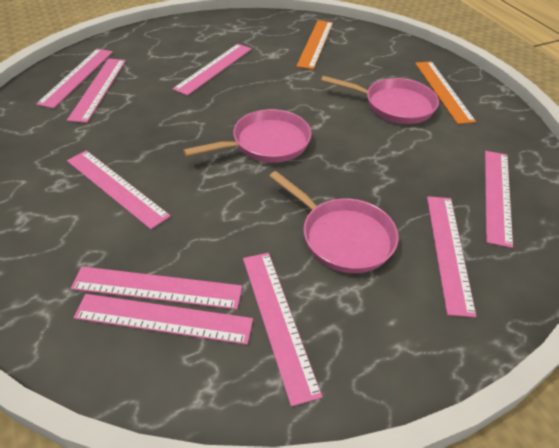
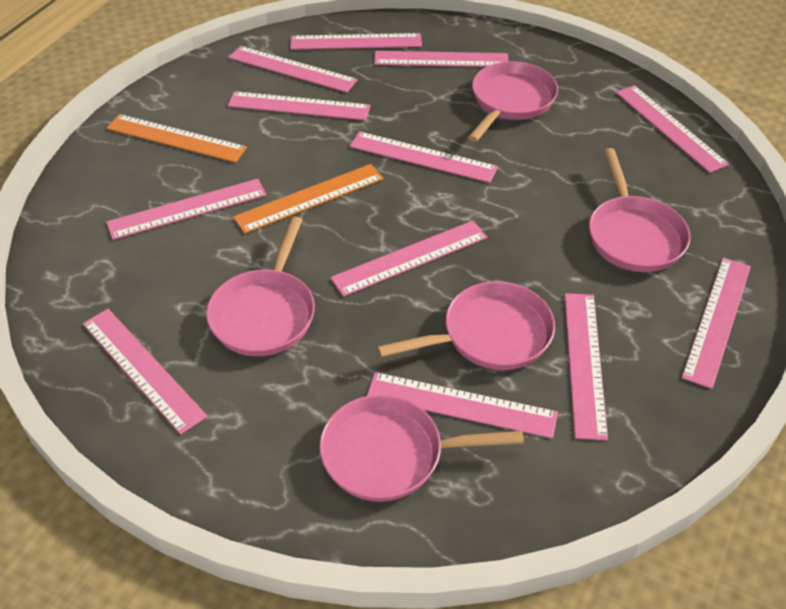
pink pan: [183,109,311,163] [269,171,398,273] [321,76,439,124] = 3 -> [206,216,315,356] [319,395,524,502] [377,281,555,370] [468,61,558,142] [589,148,691,272] = 5
pink ruler: [36,49,113,108] [67,59,126,123] [67,150,171,229] [71,266,242,310] [74,294,253,345] [173,44,252,96] [243,253,322,407] [427,196,477,318] [485,151,513,248] = 9 -> [83,309,207,434] [106,179,267,240] [228,91,371,120] [229,46,358,93] [290,33,422,50] [330,221,487,297] [350,131,498,183] [367,372,558,438] [374,51,508,67] [565,293,608,440] [616,85,729,173] [681,257,751,389] = 12

